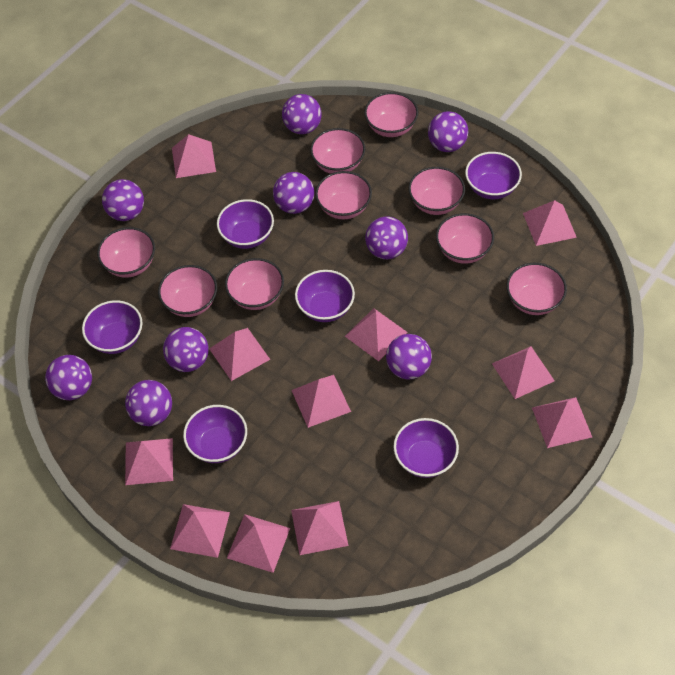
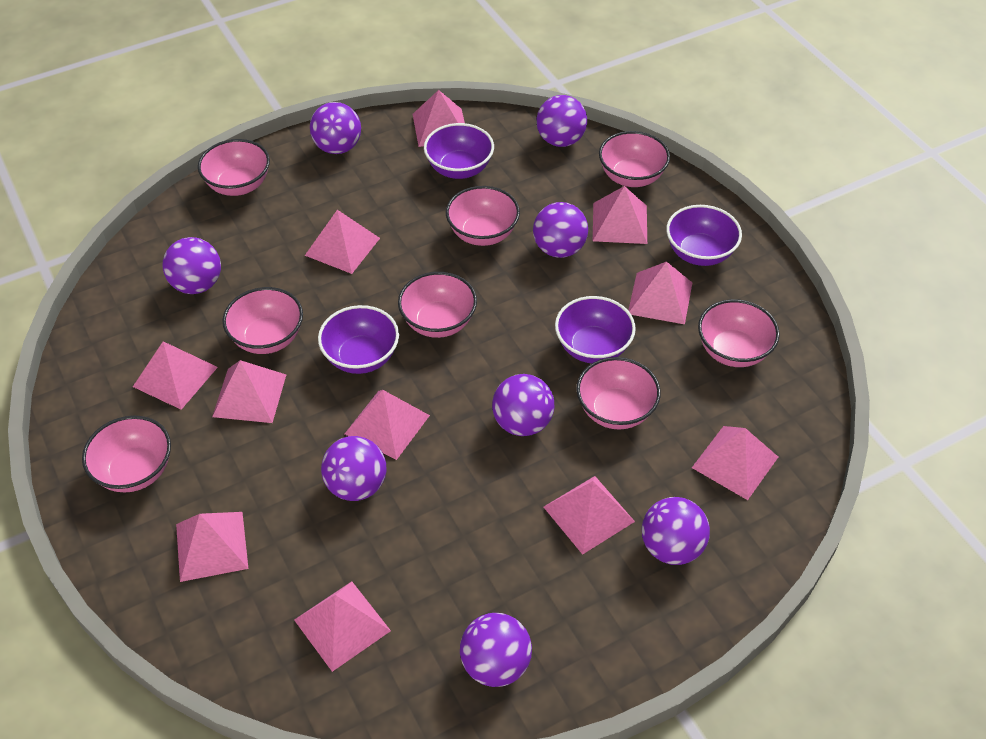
pink bowl: [97,227,155,278] [158,265,217,317] [225,258,284,310] [310,128,365,174] [315,171,372,219] [364,92,418,137] [408,167,465,215] [436,213,494,264] [506,263,567,315] = 9 -> [82,416,171,493] [198,139,270,196] [223,287,303,354] [398,272,477,338] [446,186,520,246] [576,357,661,430] [599,131,670,187] [698,299,780,367] = 8
purple ball: [45,355,92,400] [102,179,144,221] [125,380,172,426] [163,327,209,372] [273,172,314,214] [282,94,322,134] [365,217,408,259] [386,334,432,379] [428,111,468,152] = 9 -> [163,237,221,294] [310,102,361,154] [321,436,386,501] [460,613,532,687] [492,374,555,436] [533,202,588,258] [536,95,587,147] [642,497,710,565] = 8
purple bowl: [82,300,143,354] [183,405,247,463] [217,199,274,249] [295,270,355,322] [393,418,459,478] [465,152,522,199] = 6 -> [318,305,399,374] [424,123,494,179] [555,296,636,363] [666,205,742,266] = 4

